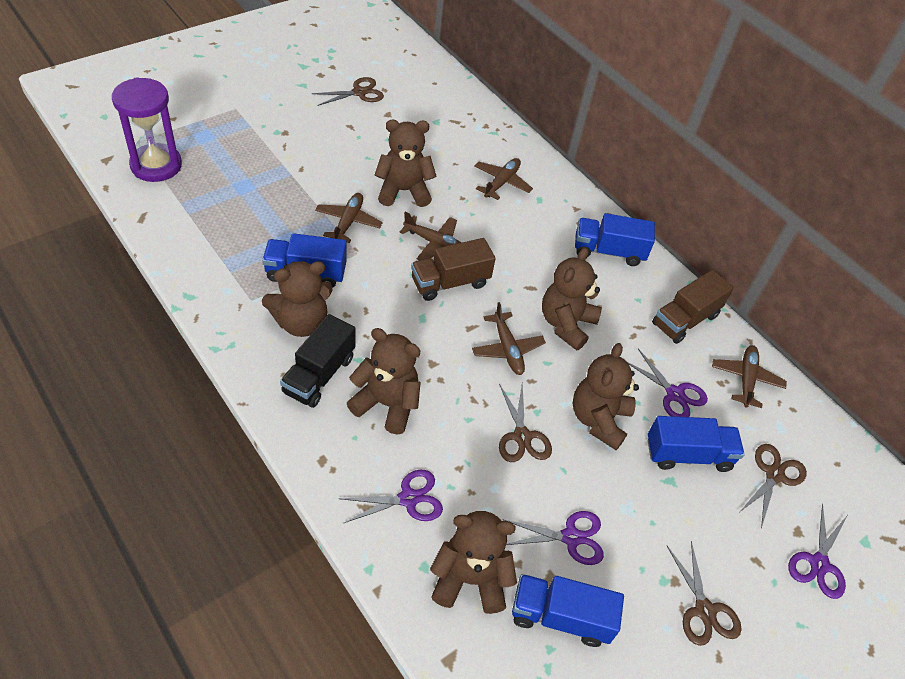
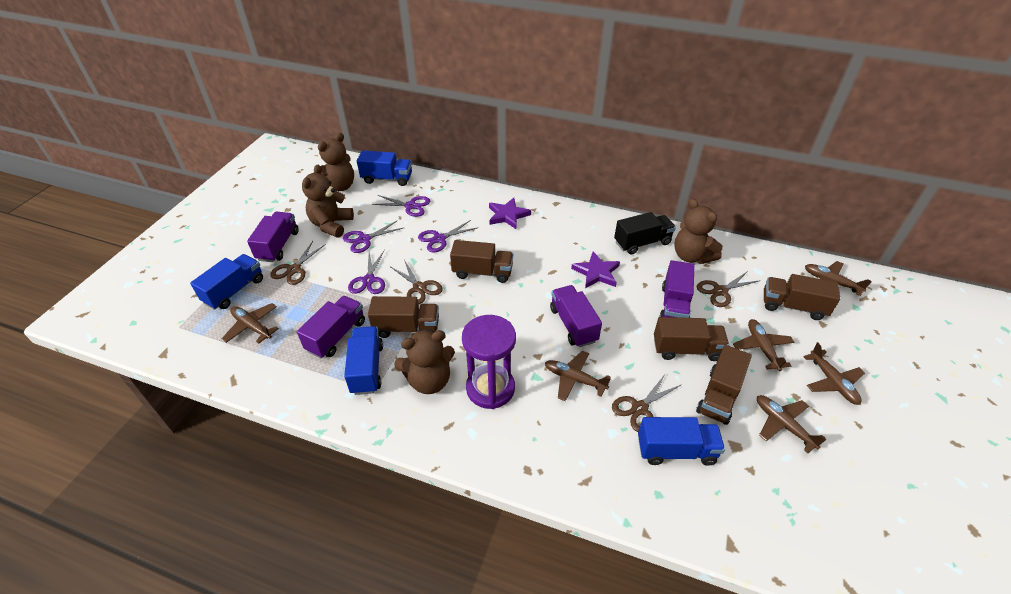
brown plane: [315,193,383,243] [400,212,461,260] [472,302,546,375] [474,158,533,200] [712,345,787,408] = 5 -> [222,303,279,344] [545,351,611,401] [733,319,794,371] [757,395,826,453] [803,342,865,405] [805,261,872,296] = 6
brown teddy bear: [262,261,332,337] [347,328,421,435] [375,120,437,207] [430,511,517,614] [542,247,602,351] [572,343,639,450] = 6 -> [302,165,354,238] [318,133,354,191] [394,330,455,394] [674,199,723,264] = 4
brown truck: [411,238,496,301] [652,270,734,344] = 2 -> [368,296,439,338] [450,240,513,283] [654,317,729,361] [696,345,752,425] [764,274,840,320] = 5
purple star: none = 0 -> [489,197,531,229] [571,251,620,288] = 2
purple truck: none = 0 -> [247,212,299,262] [297,296,365,358] [550,285,602,347] [660,260,694,318] = 4

